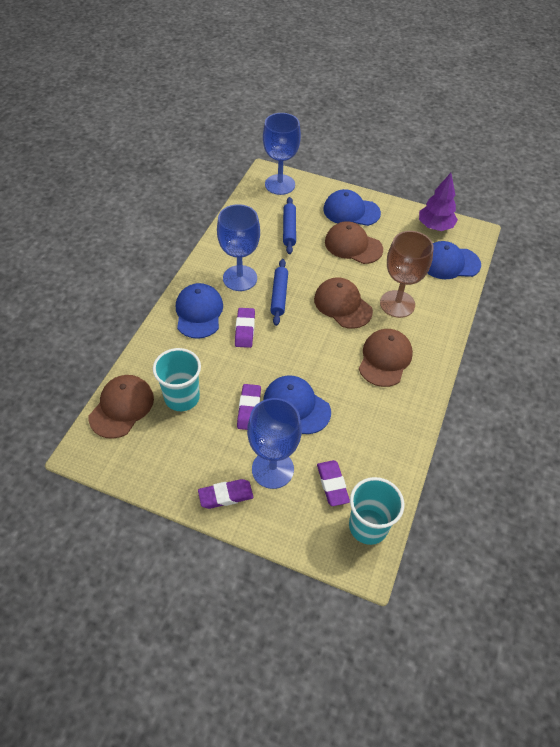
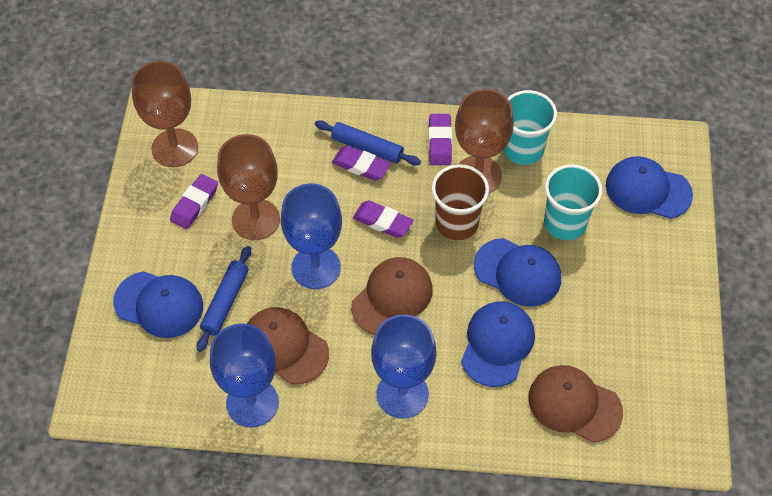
brown cap: [89,375,154,439] [314,277,373,329] [325,221,383,264] [359,329,413,387] = 4 -> [247,307,329,385] [351,257,433,335] [528,365,623,442] = 3
brown cup: none = 0 -> [432,164,489,240] = 1
brown goblet: [380,231,434,318] = 1 -> [131,61,198,167] [217,134,280,240] [455,89,514,193] = 3
purple tree: [419,173,458,231] = 1 -> none = 0

